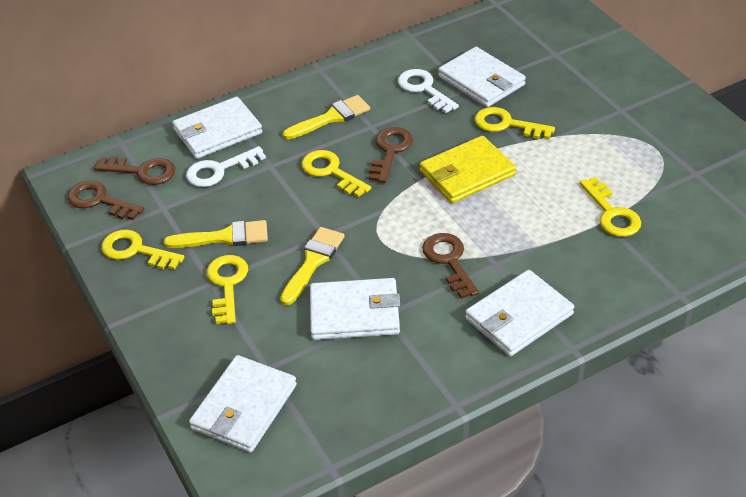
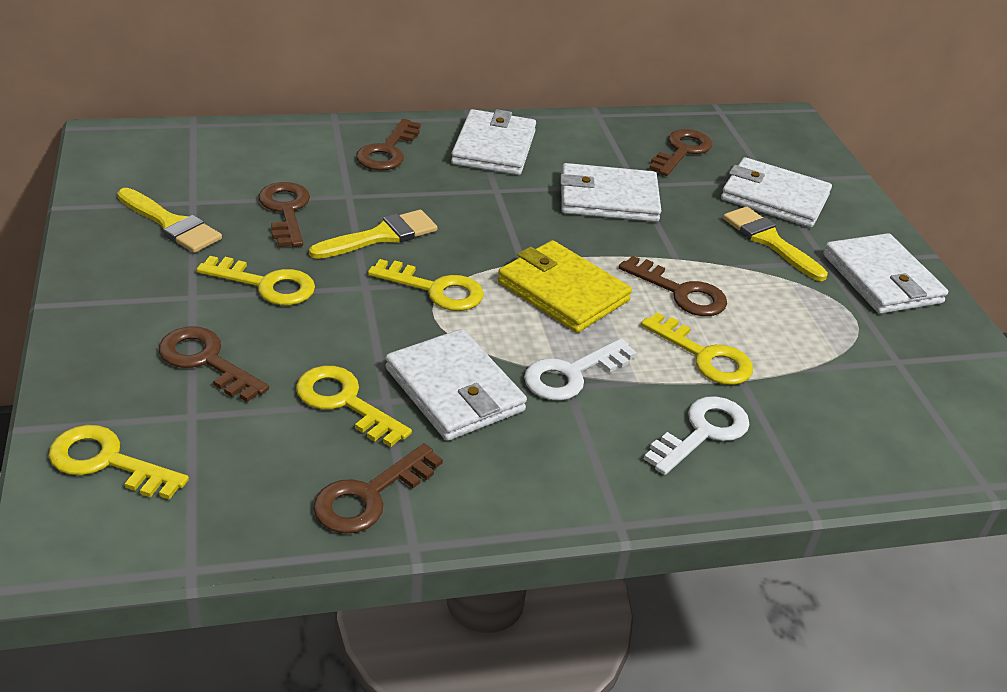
brown key: [67,181,144,220] [94,156,175,185] [369,127,413,183] [422,233,479,299] = 4 -> [159,327,269,402] [258,182,310,247] [313,443,443,534] [356,119,421,170] [619,256,727,316] [649,129,712,176] = 6

